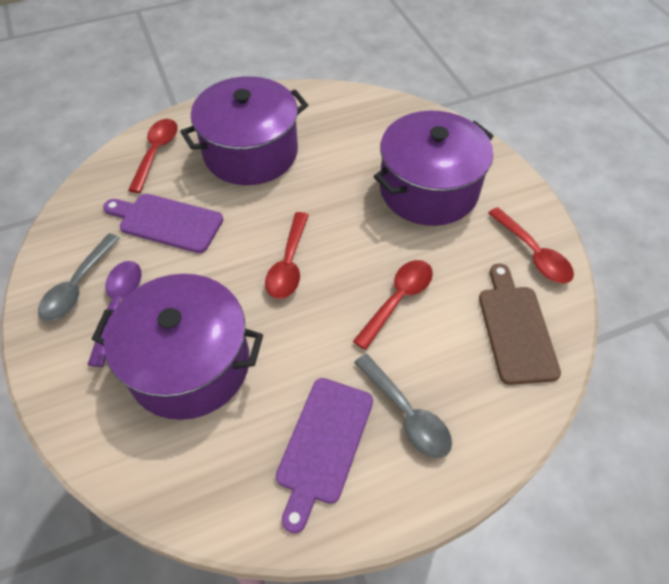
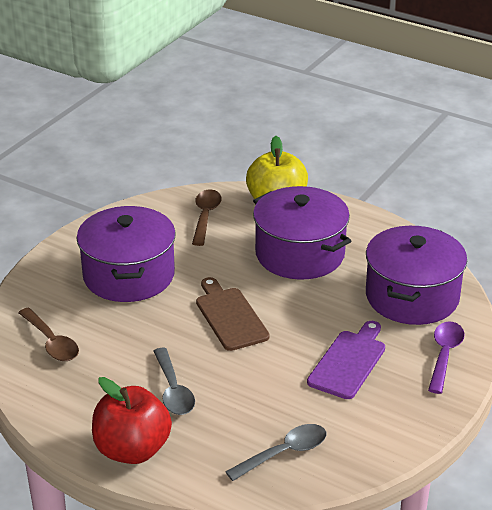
brown spoon: none = 0 -> [18,307,79,361] [192,189,222,246] = 2
purple cutting board: [103,194,223,253] [276,378,373,533] = 2 -> [307,321,385,399] = 1
red apple: none = 0 -> [92,377,172,464] = 1
red spoon: [128,119,178,193] [265,212,309,299] [353,260,433,350] [488,207,574,283] = 4 -> none = 0
yellow apple: none = 0 -> [246,136,308,199] = 1

